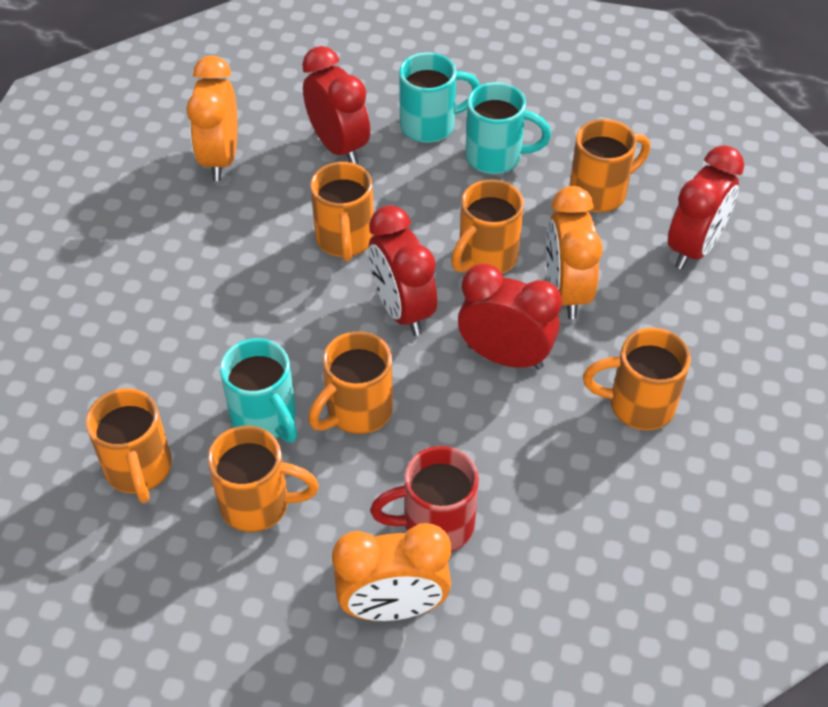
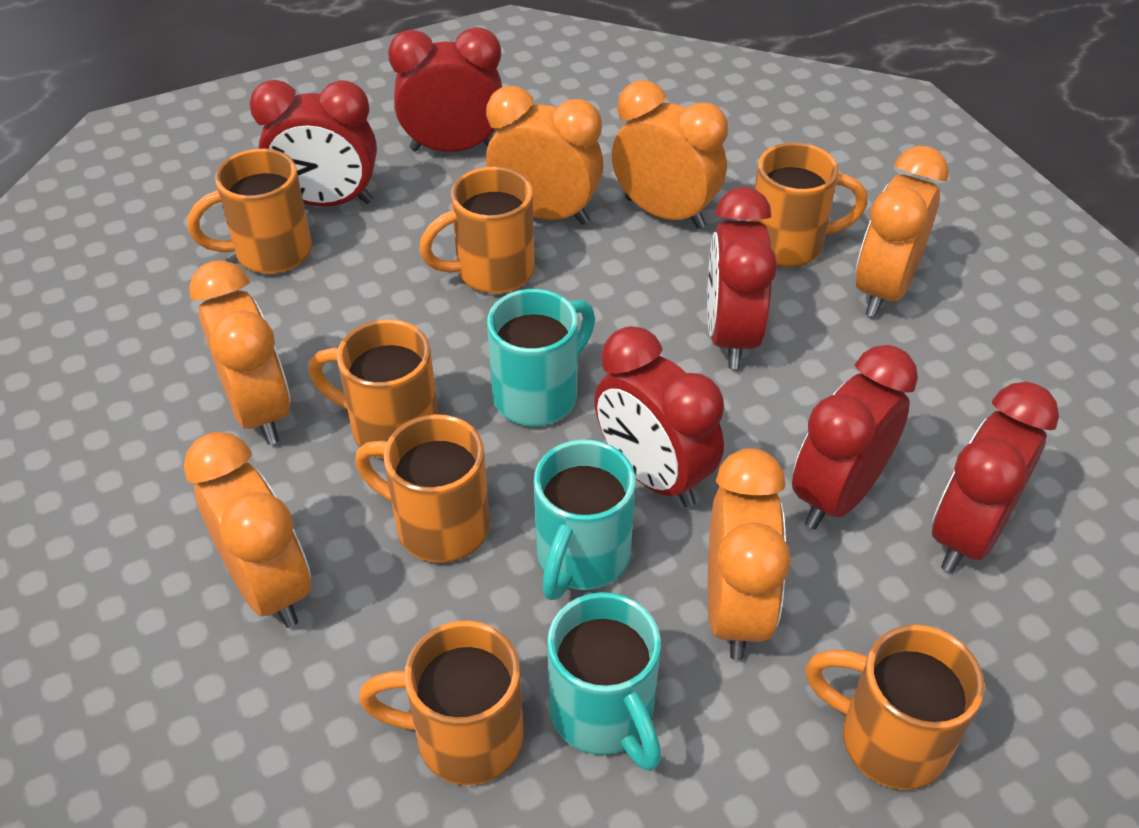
orange clock: [187,56,237,181] [332,523,451,621] [546,186,603,319] = 3 -> [184,432,311,628] [189,260,291,445] [486,86,603,225] [612,80,728,229] [708,448,791,660] [855,146,949,317] = 6
red clock: [302,46,370,164] [368,205,437,336] [458,264,562,370] [668,145,744,270] = 4 -> [249,80,377,206] [388,27,502,152] [594,326,724,508] [707,187,777,369] [792,345,918,529] [932,382,1059,573] = 6
red mug: [370,446,479,552] = 1 -> none = 0

